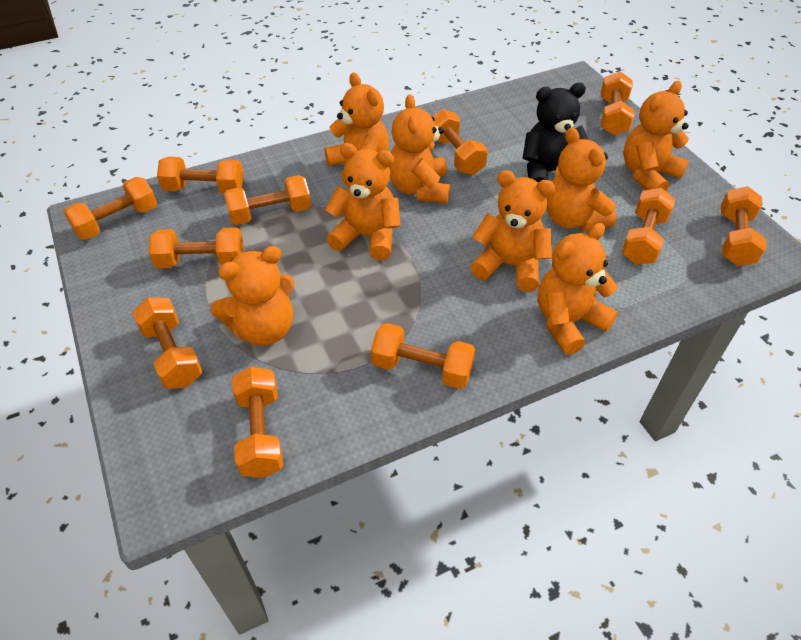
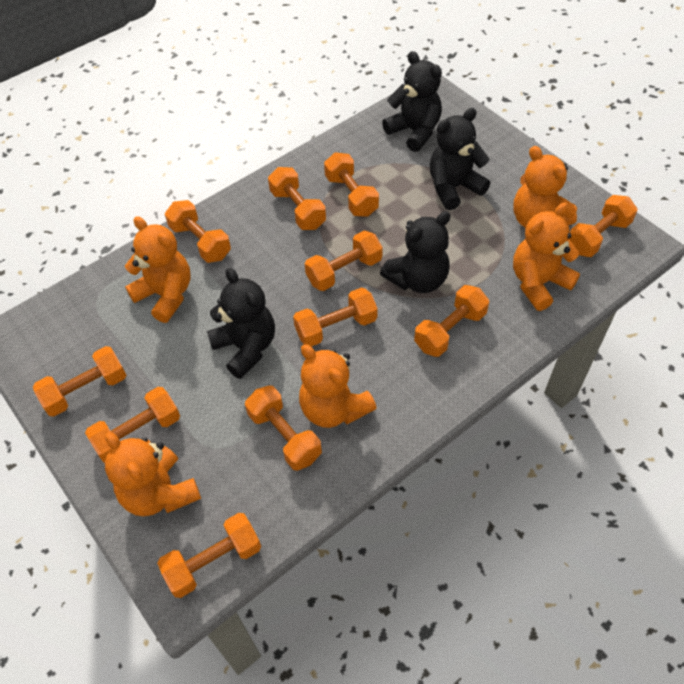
black teddy bear: [523,83,589,182] = 1 -> [207,268,275,379] [380,211,451,293] [382,51,442,152] [430,108,491,210] = 4
orange teddy bear: [211,246,294,346] [324,73,389,187] [325,143,401,260] [389,94,450,203] [470,170,556,292] [538,223,618,355] [547,127,616,231] [623,81,689,191] = 8 -> [105,432,201,516] [125,216,191,323] [299,344,377,428] [513,203,580,311] [514,146,577,228] = 5

